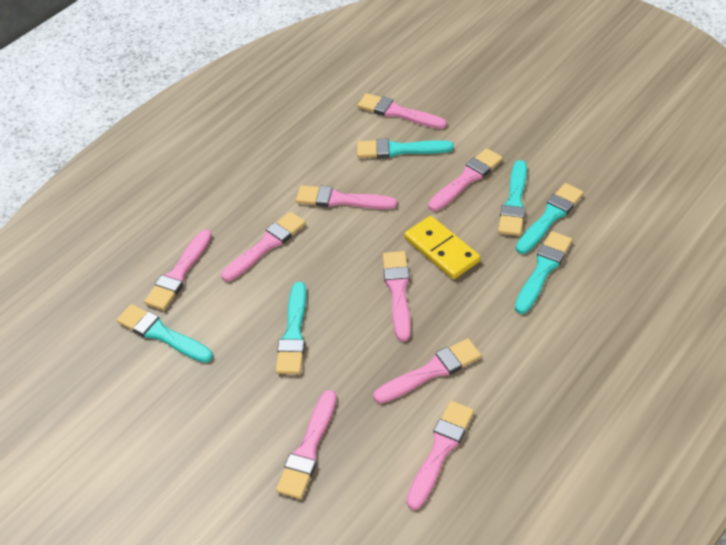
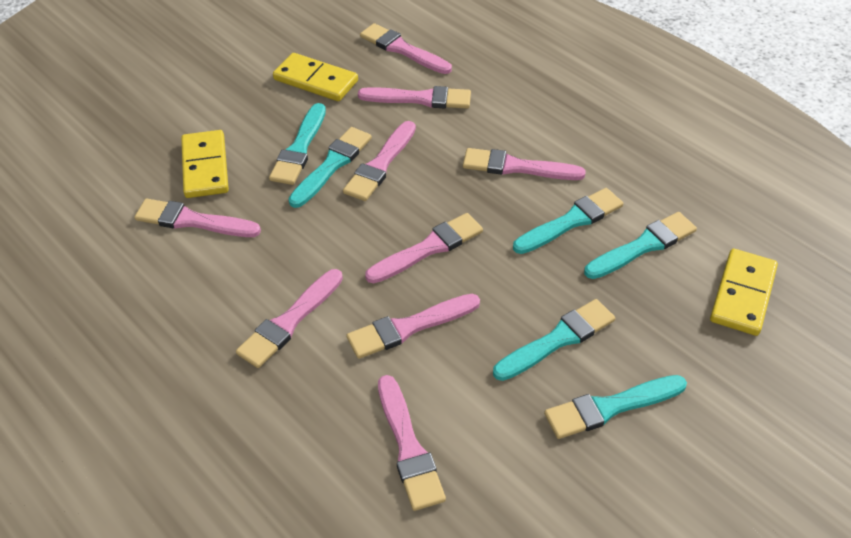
yellow domino: [404,216,481,279] = 1 -> [181,130,229,198] [273,53,358,101] [710,249,778,336] = 3

